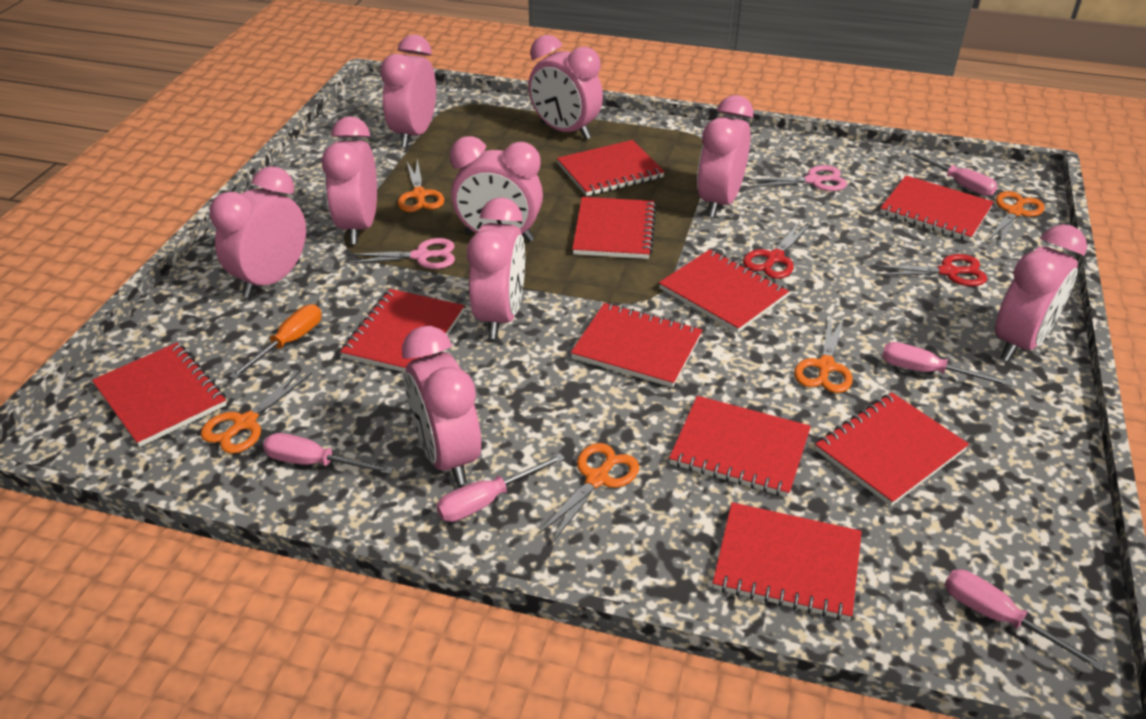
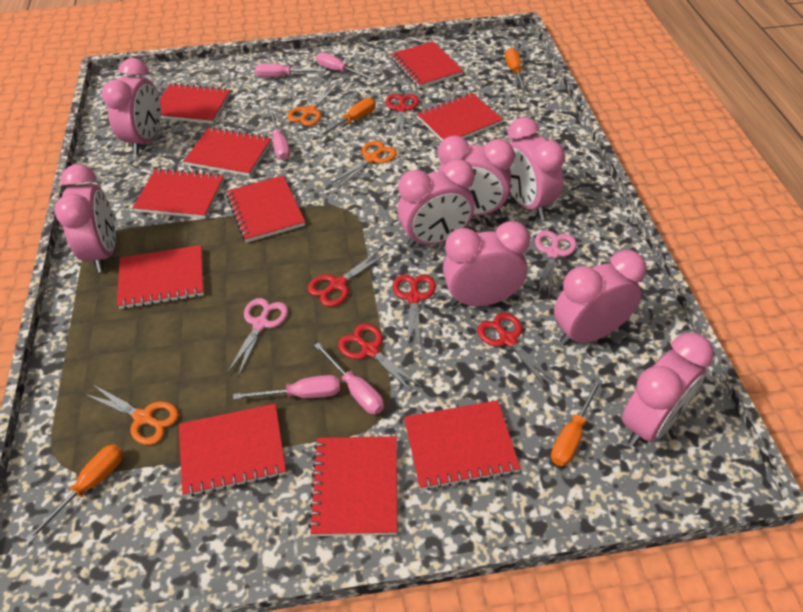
orange scissors: [201,369,312,454] [398,158,444,212] [537,443,639,544] [794,315,853,393] [988,191,1045,244] = 5 -> [84,384,179,445] [287,84,337,126] [331,141,397,188] = 3
orange screwdriver: [229,304,322,379] = 1 -> [25,444,123,543] [318,98,376,138] [505,48,527,91] [551,378,603,466] = 4
pink clock: [210,166,306,298] [322,116,377,244] [380,35,436,148] [402,326,481,485] [450,136,543,242] [467,197,525,339] [528,35,603,140] [697,95,753,218] [995,224,1087,361] = 9 -> [54,164,116,272] [102,58,161,155] [398,159,475,248] [438,135,515,216] [443,221,530,306] [508,117,565,219] [554,250,647,346] [622,333,714,447] = 8
red scissors: [743,221,811,279] [873,254,987,286] = 2 -> [307,249,388,307] [338,323,422,393] [385,94,419,138] [393,274,436,348] [477,312,556,389] = 5

